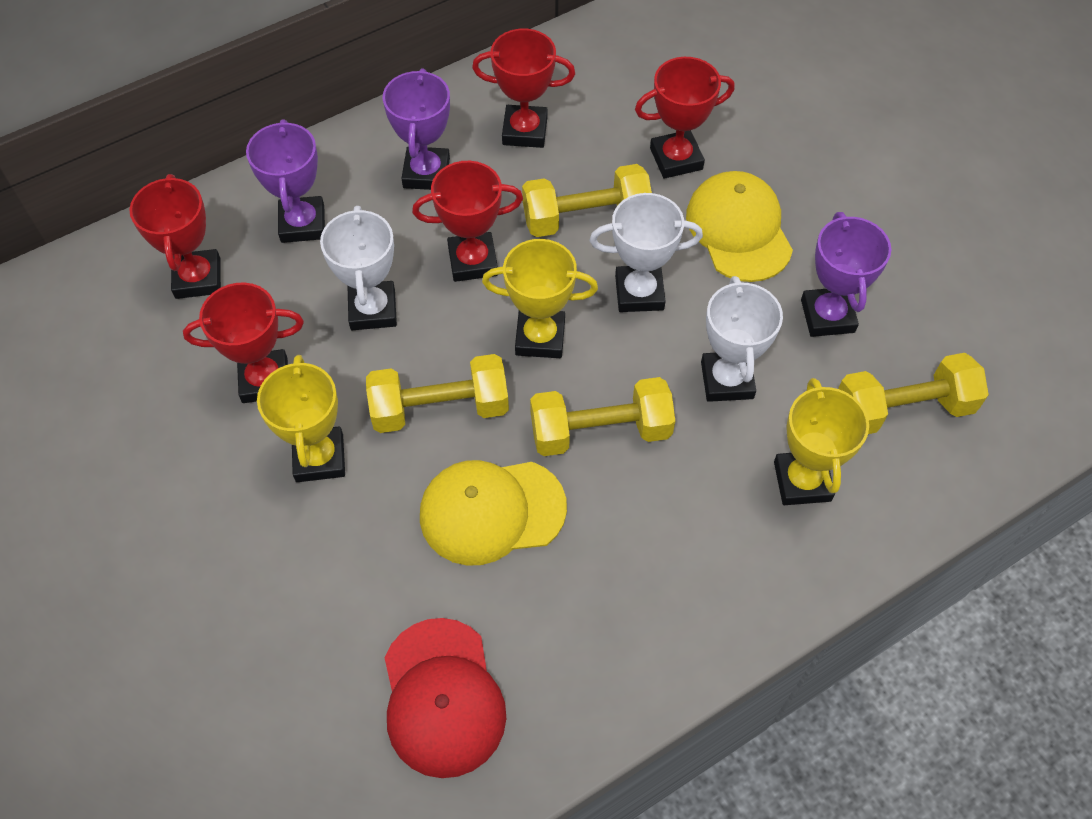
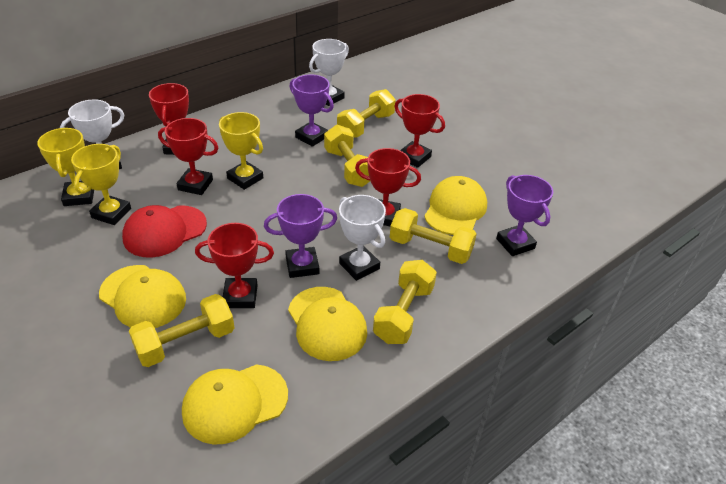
yellow cap: [420,460,567,566] [686,171,793,282] = 2 -> [99,265,186,328] [182,364,288,445] [288,287,367,361] [424,176,487,235] = 4
yellow dumbbell: [366,354,509,433] [522,164,652,237] [530,377,675,456] [838,353,989,434] = 4 -> [129,294,235,367] [324,125,370,187] [337,89,396,138] [373,260,437,344] [390,208,477,264] = 5

